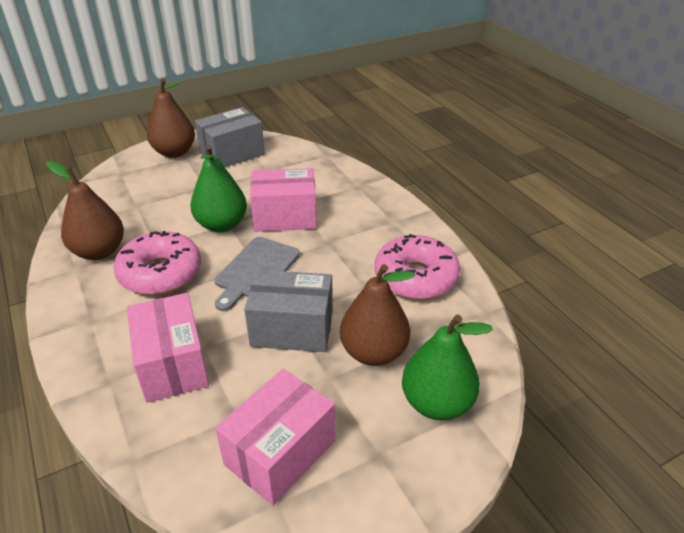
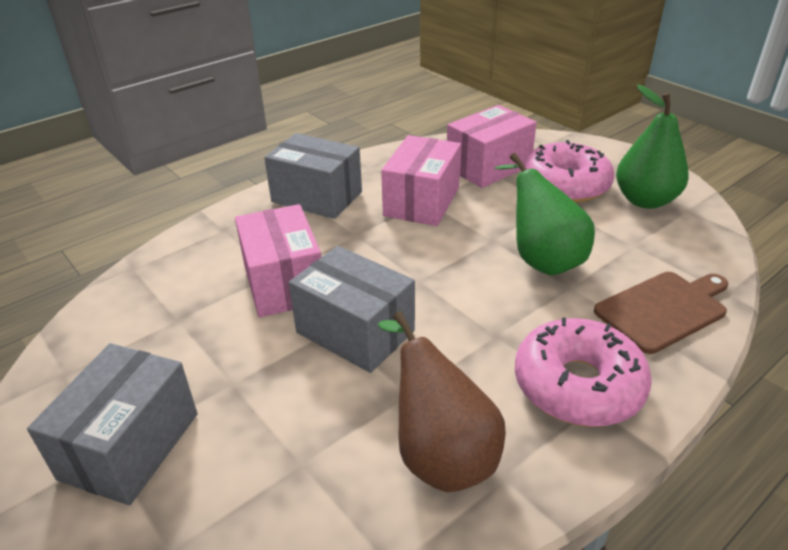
brown cutting board: none = 0 -> [594,272,728,354] = 1
brown pear: [46,161,124,260] [147,78,195,158] [340,264,415,366] = 3 -> [378,311,506,492] = 1
grey box: [195,107,265,167] [244,270,333,352] = 2 -> [27,343,198,505] [264,133,362,219] [289,246,415,373] = 3
grey cutting board: [215,237,300,311] = 1 -> none = 0

